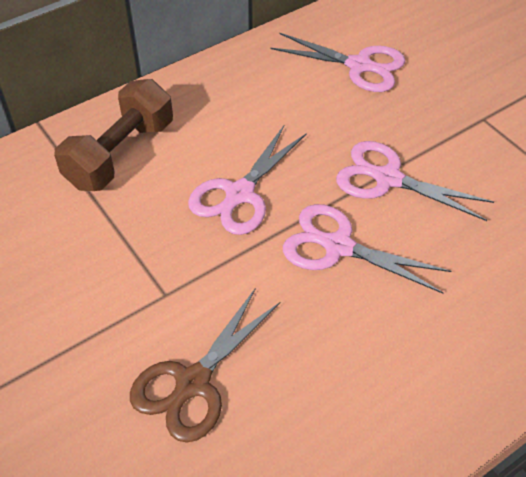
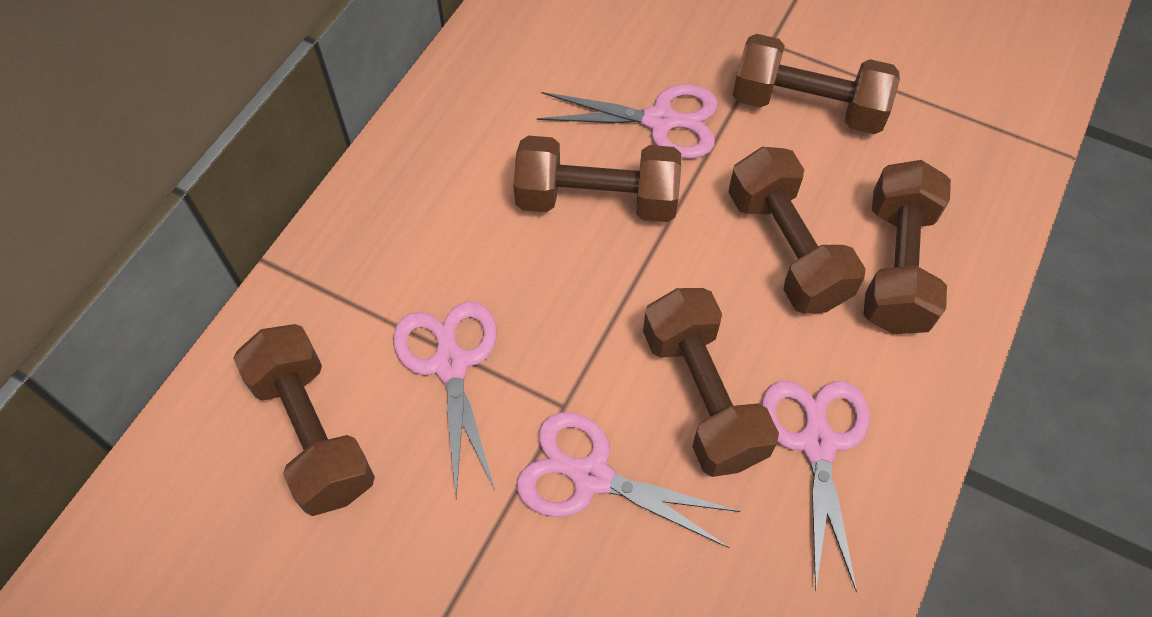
brown dumbbell: [54,79,173,191] = 1 -> [233,324,375,516] [514,136,681,222] [643,288,779,477] [728,147,866,314] [733,34,900,134] [864,160,951,334] = 6
brown scissors: [130,289,280,443] = 1 -> none = 0

